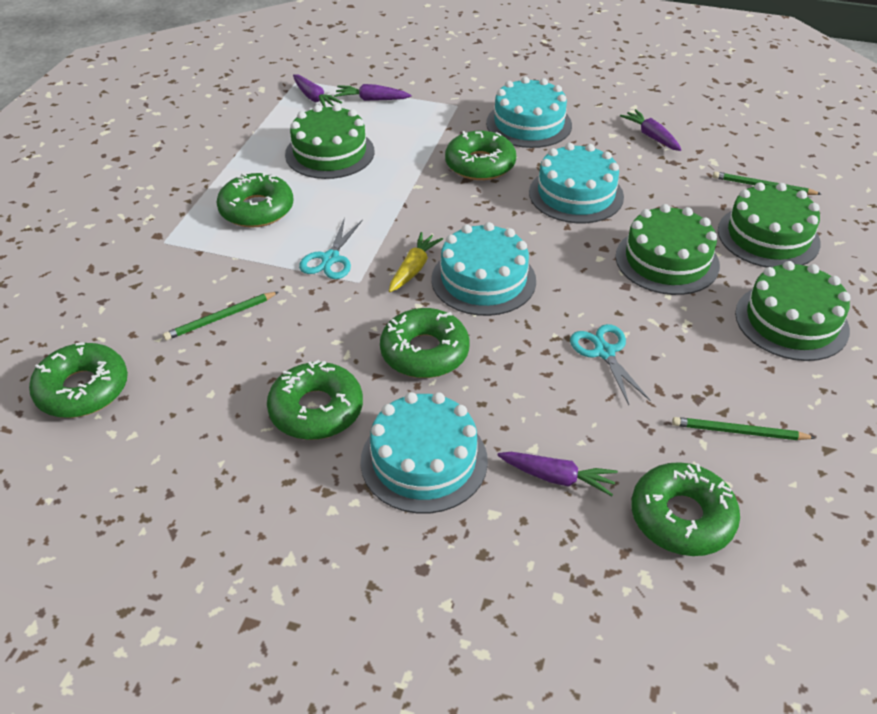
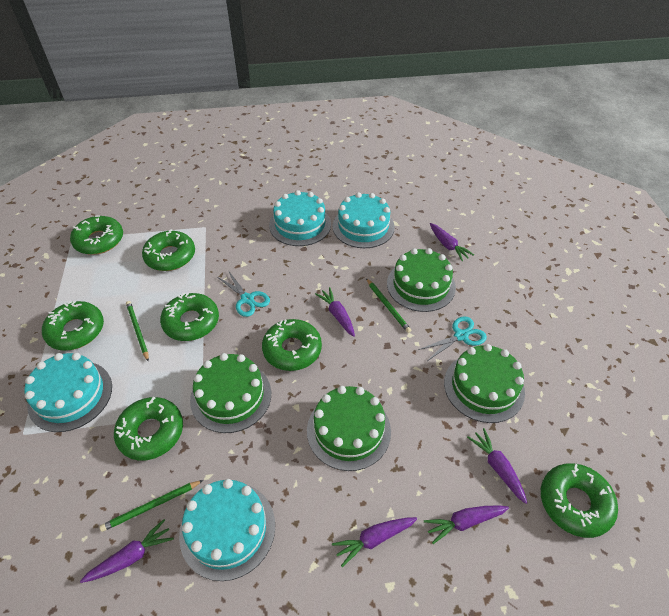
green donut: [29,342,128,418] [217,172,293,228] [267,360,363,440] [380,308,469,378] [445,131,516,180] [631,462,740,556] = 6 -> [42,301,104,351] [70,215,123,255] [114,397,183,460] [142,229,195,271] [160,293,219,341] [262,319,322,371] [541,463,618,538] = 7
purple carrot: [293,74,342,107] [334,84,412,101] [497,452,618,496] [620,109,682,151] = 4 -> [80,519,174,583] [315,287,355,337] [332,517,417,567] [424,505,509,544] [430,223,474,261] [467,428,527,504] = 6
yellow carrot: [389,232,443,292] = 1 -> none = 0

